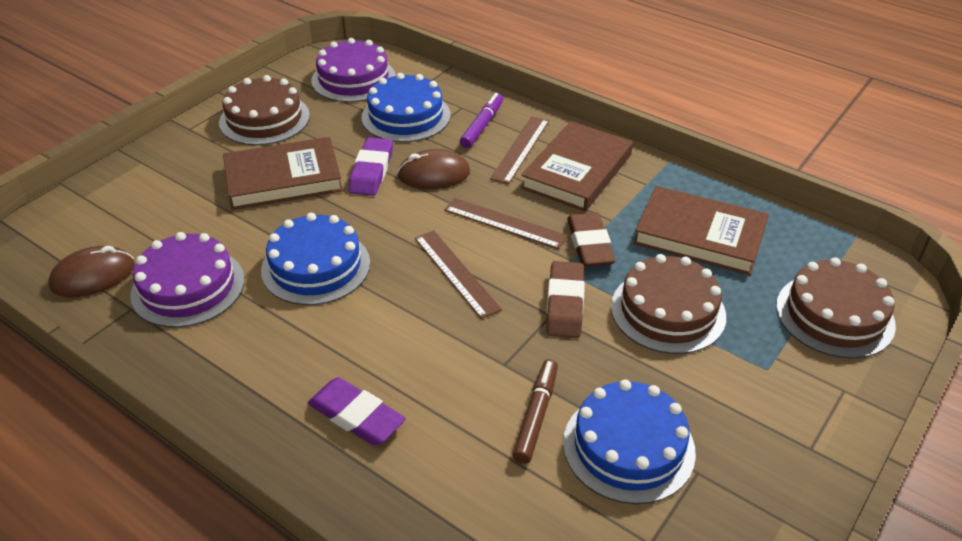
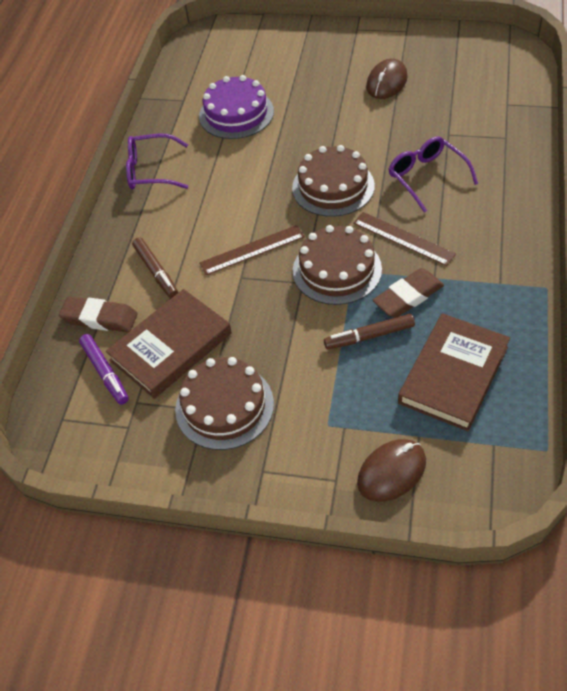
blue cake: [261,213,370,305] [362,73,450,142] [563,380,696,504] = 3 -> none = 0
brown book: [223,137,343,210] [521,121,633,212] [633,186,769,275] = 3 -> [106,289,232,399] [398,313,510,431] = 2
brown marker: [513,359,558,464] = 1 -> [132,237,178,298] [324,314,415,349] = 2
brown ruler: [415,230,502,319] [445,198,568,249] [490,116,549,184] = 3 -> [199,225,305,275] [353,212,456,266] = 2
purple cake: [130,232,244,328] [311,38,396,102] = 2 -> [199,75,274,139] = 1
purple eraser: [308,377,406,446] [348,137,393,196] = 2 -> none = 0
purple glasses: none = 0 -> [126,134,188,189] [389,136,478,213] = 2

